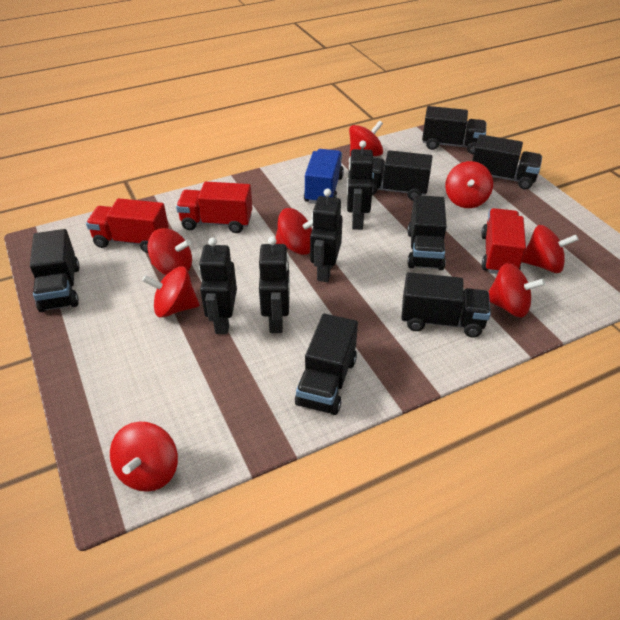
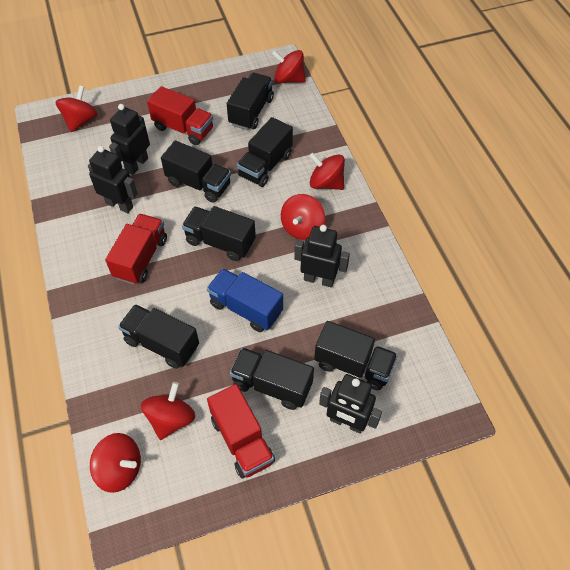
red spinning top: [110,421,178,492] [142,267,199,318] [148,228,192,275] [276,208,313,255] [349,121,383,156] [445,161,493,208] [488,263,545,317] [522,225,579,273] = 8 -> [56,85,98,132] [90,433,141,493] [141,382,195,440] [271,50,306,83] [281,194,325,240] [309,153,345,190] = 6

